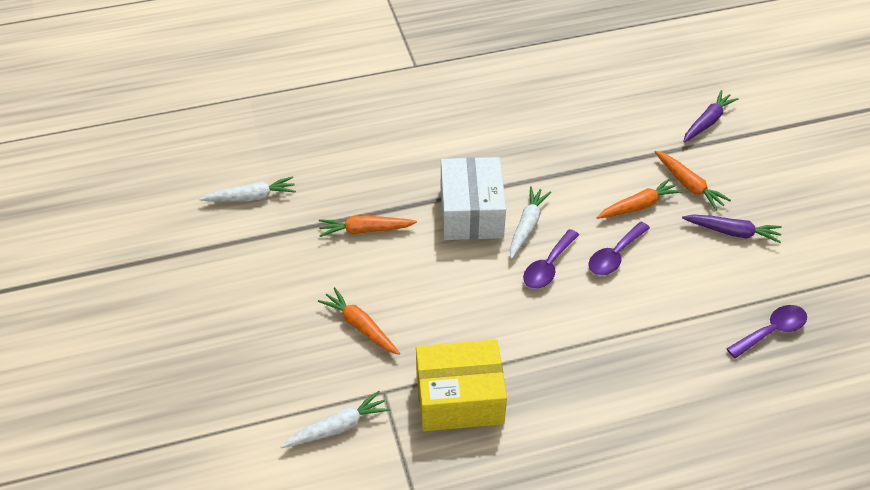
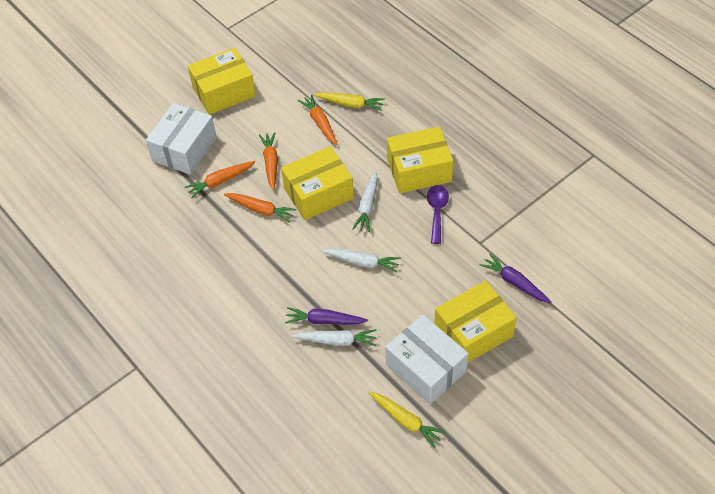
purple spoon: [523,229,579,289] [589,222,650,275] [726,305,807,359] = 3 -> [427,185,449,244] = 1
white box: [441,157,506,240] = 1 -> [146,103,217,175] [385,314,469,404] = 2
yellow box: [416,339,507,431] = 1 -> [188,48,256,115] [281,146,354,220] [387,127,453,193] [434,280,517,362] = 4
yellow carrot: none = 0 -> [314,92,385,111] [368,392,446,448] = 2

